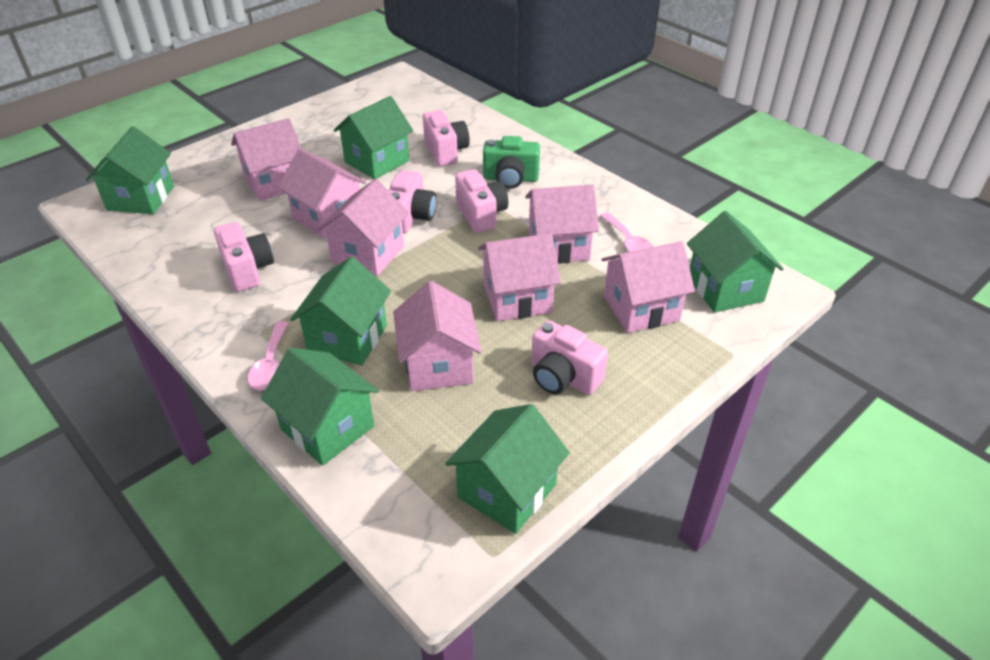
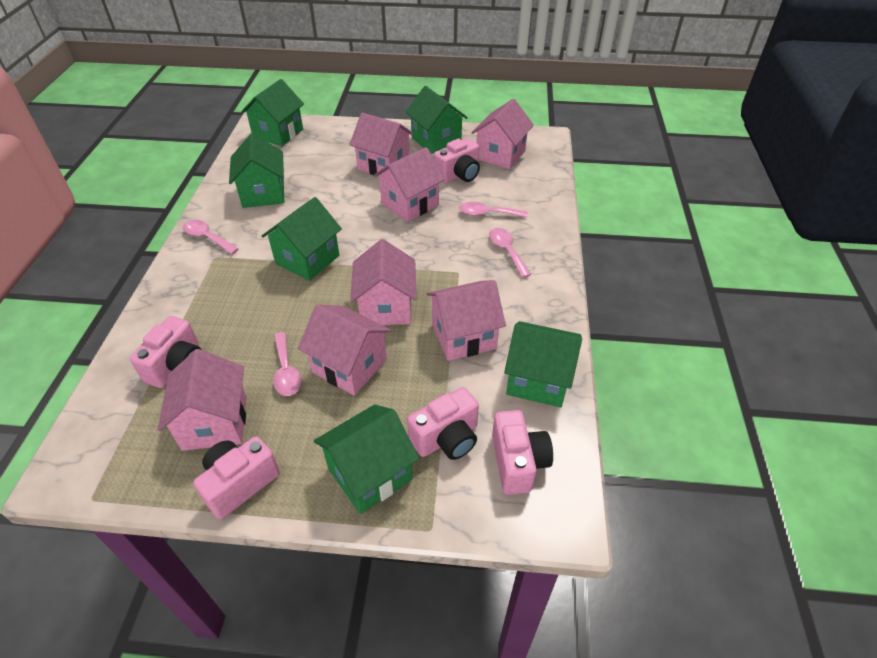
green camera: [483,136,540,189] = 1 -> none = 0
pink spoon: [247,321,288,391] [600,212,653,252] = 2 -> [183,220,239,254] [273,332,302,396] [459,202,528,218] [489,228,531,278] = 4

